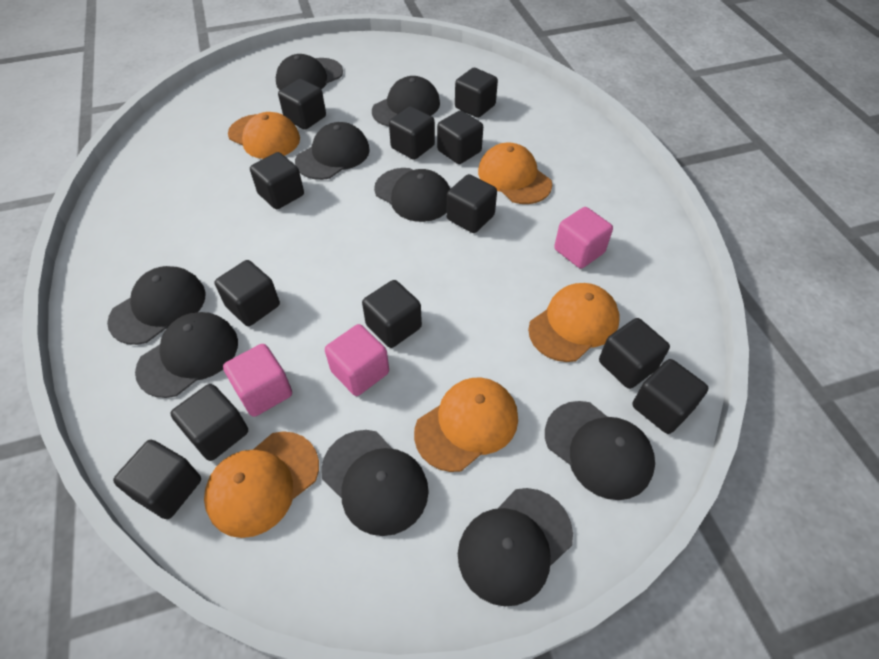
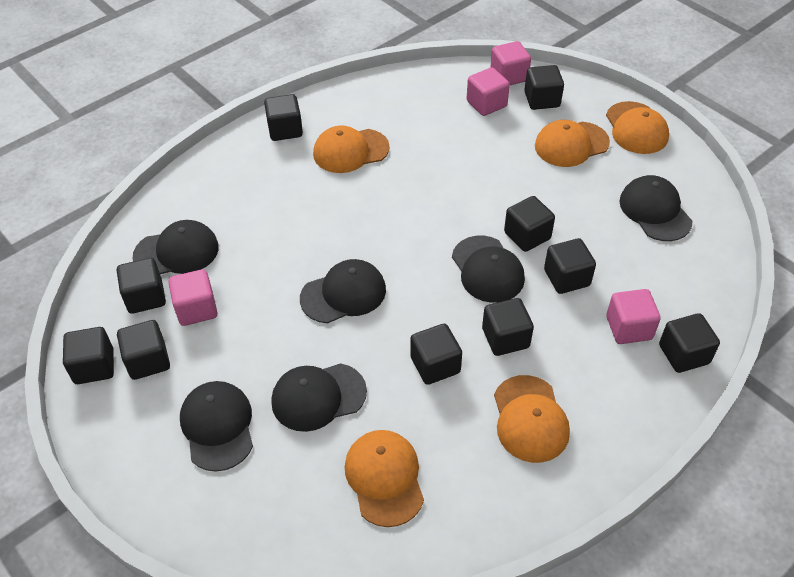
black cap: [107,266,206,345] [135,312,238,398] [276,54,343,90] [295,122,370,180] [321,430,429,536] [372,76,440,127] [374,168,450,222] [458,488,573,606] [545,401,655,500] = 9 -> [133,220,219,274] [180,381,253,472] [271,363,367,432] [300,259,386,323] [452,236,525,303] [619,175,692,241] = 6
black cube: [113,440,201,519] [171,384,248,461] [215,260,280,326] [250,152,304,209] [278,79,326,130] [362,280,422,348] [389,106,435,160] [437,110,483,164] [446,174,497,233] [455,68,498,118] [599,318,670,389] [632,359,708,434] = 12 -> [63,327,114,384] [117,258,166,314] [117,320,170,380] [264,94,303,141] [411,324,462,385] [482,298,534,356] [504,196,555,252] [524,65,564,110] [544,238,596,294] [659,313,720,373] = 10
pink cube: [223,344,292,417] [325,324,389,396] [554,207,613,269] = 3 -> [168,269,218,326] [466,67,510,116] [490,41,531,85] [606,289,661,344] = 4

